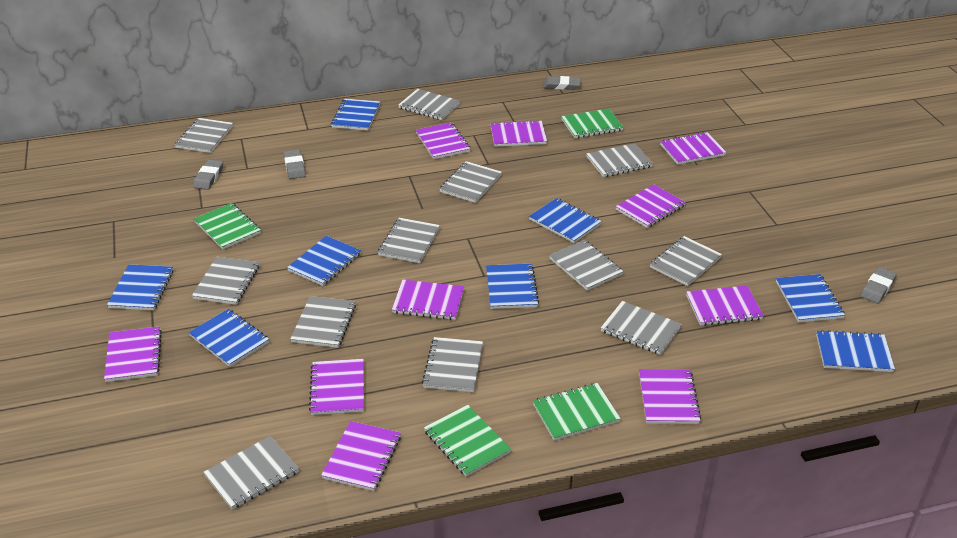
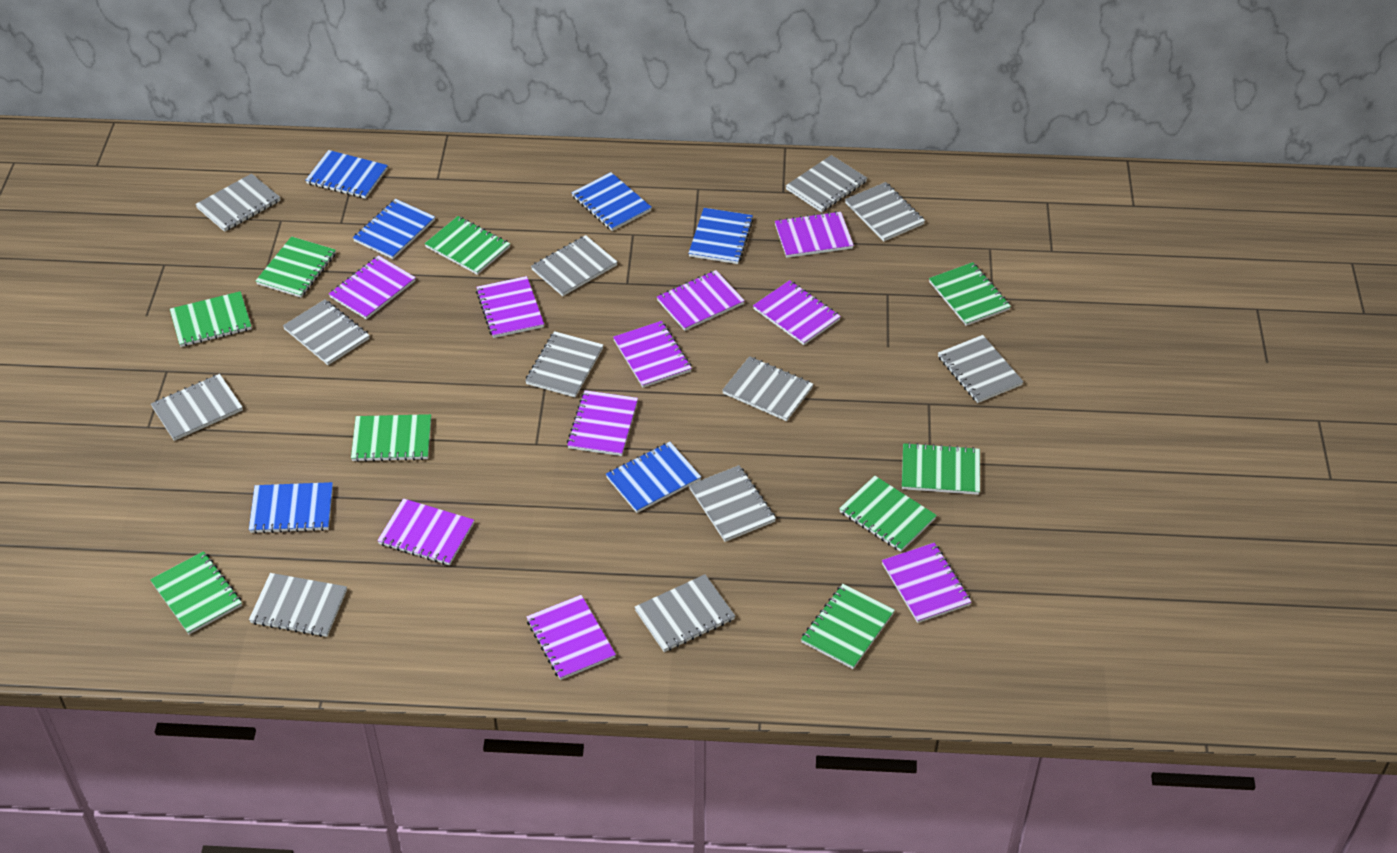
blue notebook: [107,264,173,311] [189,309,269,367] [287,236,361,286] [331,98,380,131] [486,264,539,309] [529,198,602,243] [776,274,845,323] [816,330,895,372] = 8 -> [249,482,333,534] [305,150,388,199] [353,199,435,259] [571,172,652,231] [606,442,701,513] [688,208,754,264] = 6
green notebook: [194,203,261,250] [424,405,511,477] [533,383,621,441] [561,109,624,138] = 4 -> [150,551,242,634] [170,291,252,347] [256,236,336,298] [351,414,431,462] [424,216,510,275] [801,584,895,669] [839,476,937,552] [902,442,980,495] [929,262,1011,326] = 9
grey eraser: [193,160,223,190] [284,149,306,179] [543,76,581,90] [861,267,897,304] = 4 -> none = 0

